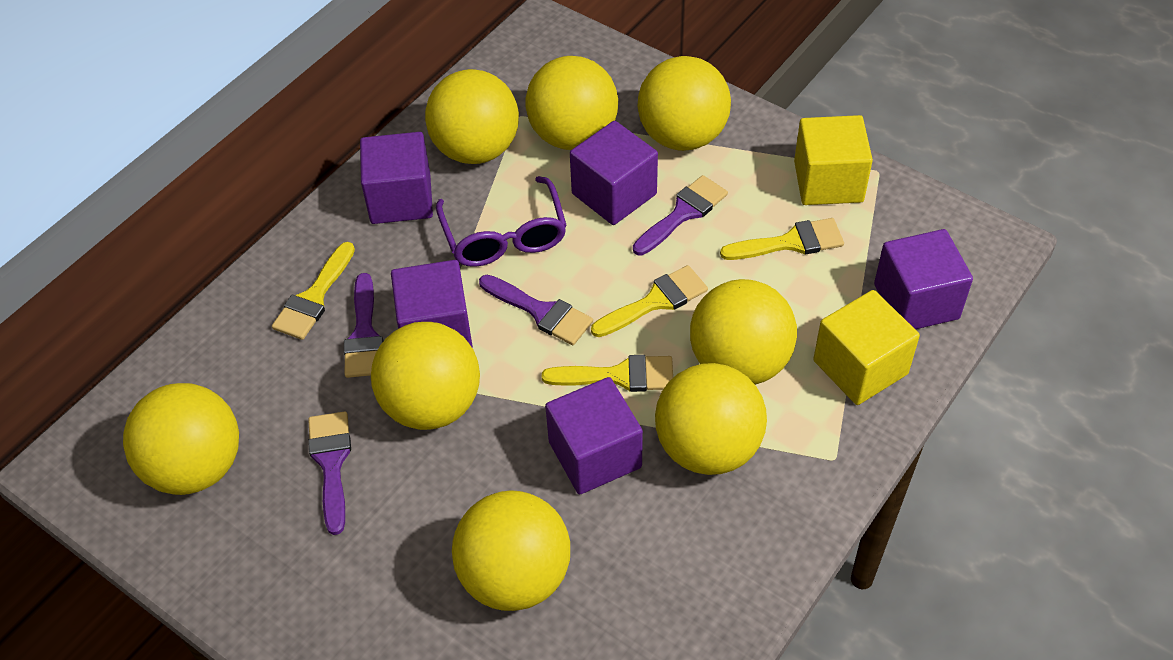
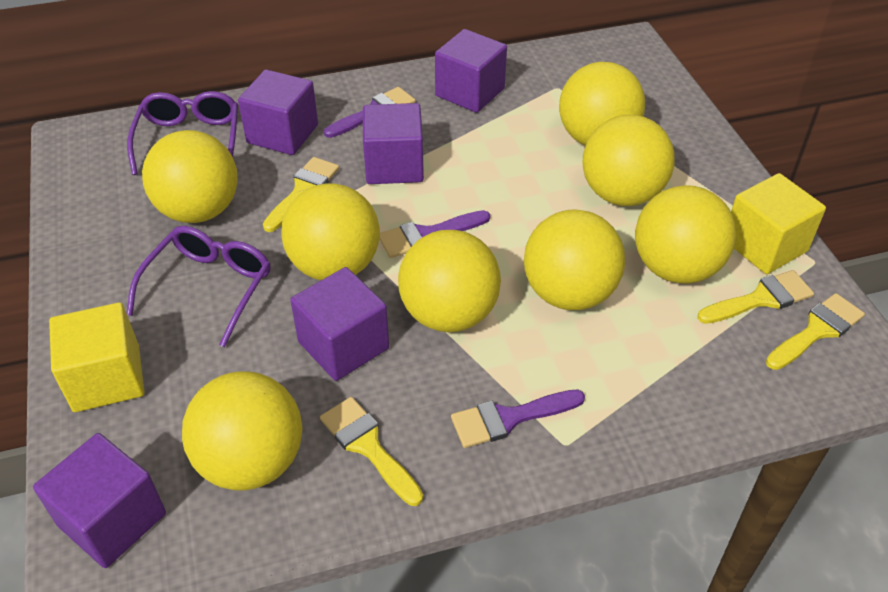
purple brush: [308,411,351,535] [344,273,383,378] [479,275,593,345] [633,175,728,256] = 4 -> [324,87,416,138] [380,210,490,258] [451,390,585,448] = 3
purple glasses: [436,176,567,267] = 1 -> [127,91,238,175] [127,226,270,347] = 2

